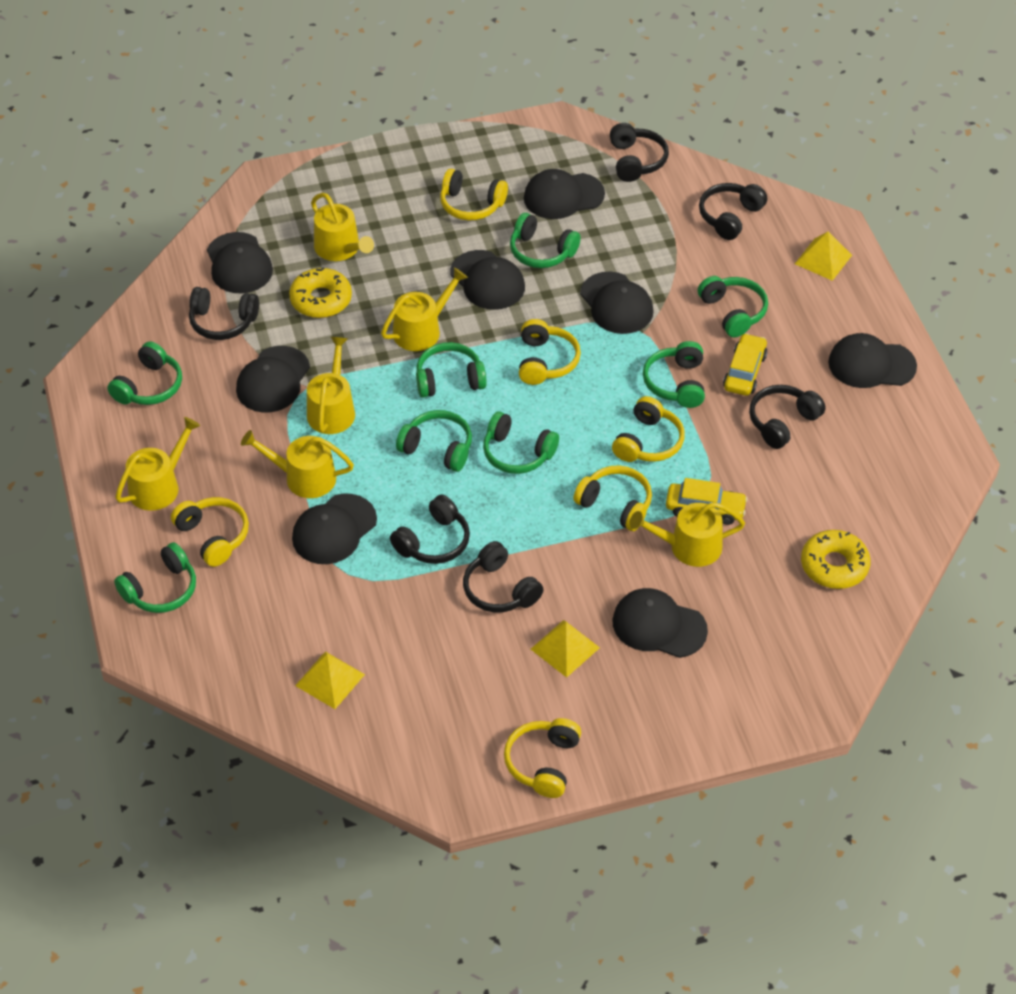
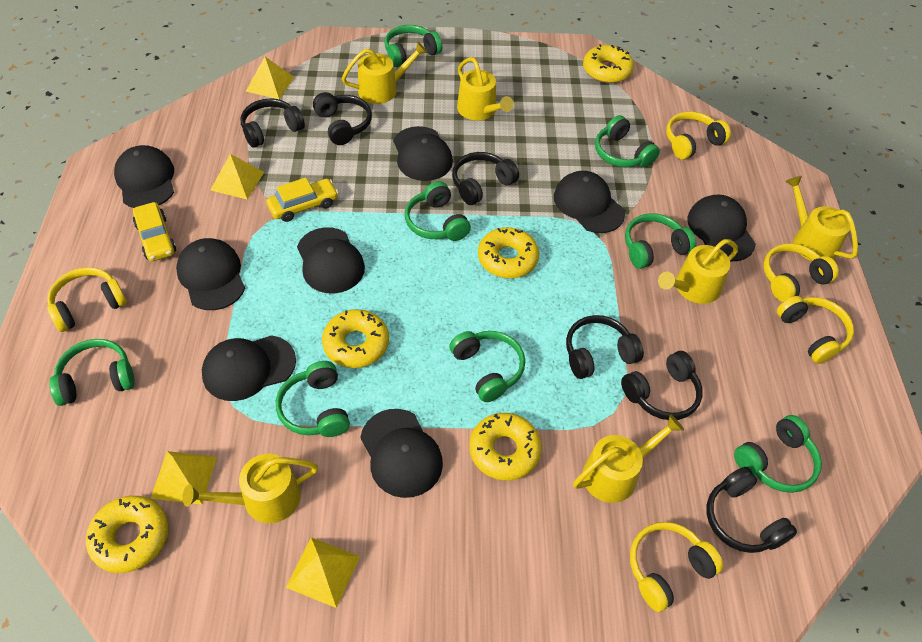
yellow donut: [289,267,352,318] [801,530,871,589] = 2 -> [86,496,168,573] [322,309,389,368] [469,413,542,480] [478,227,539,278] [583,44,634,83] = 5
yellow headphones: [171,497,249,567] [440,169,508,221] [504,718,581,798] [519,319,581,385] [573,465,652,531] [612,396,685,462] = 6 -> [47,267,127,332] [630,522,724,612] [666,111,731,160] [763,243,839,302] [777,296,854,364] = 5
yellow pyramid: [295,651,365,709] [531,620,600,678] [795,232,852,281] = 3 -> [150,451,217,505] [210,154,264,199] [246,57,294,99] [286,537,360,608] = 4

